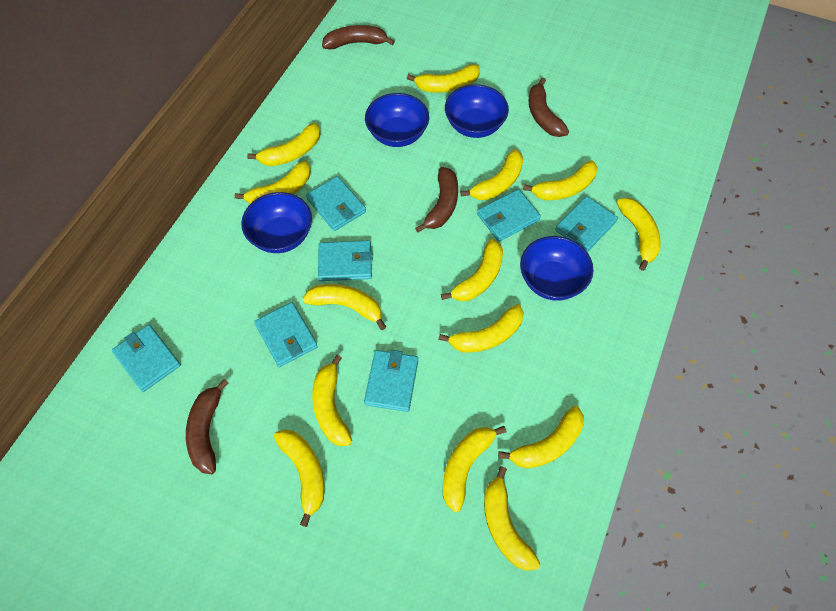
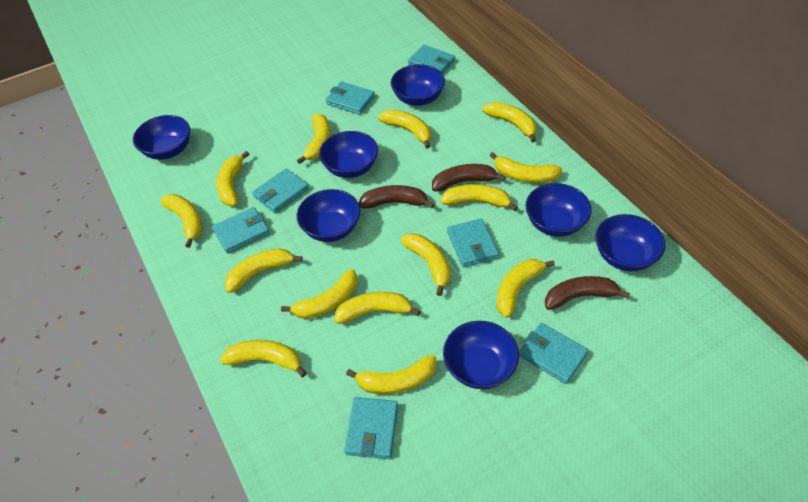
blue bowl: [241,192,312,253] [365,93,429,147] [445,84,509,138] [520,236,593,301] = 4 -> [133,115,190,160] [297,189,360,242] [319,131,378,178] [391,64,445,106] [443,321,519,389] [525,183,592,237] [595,214,666,271] = 7
brown banana: [186,379,229,474] [322,25,395,49] [415,167,458,232] [528,77,569,137] = 4 -> [359,185,435,209] [432,164,506,191] [545,276,630,310] = 3

